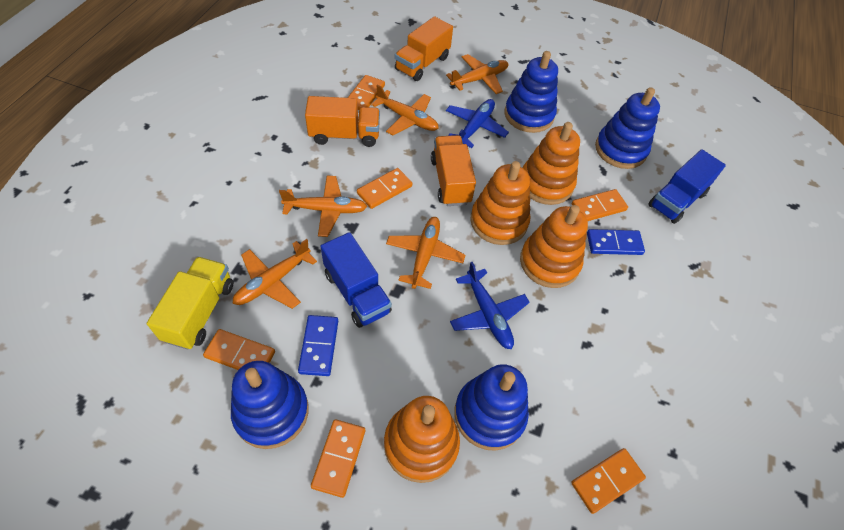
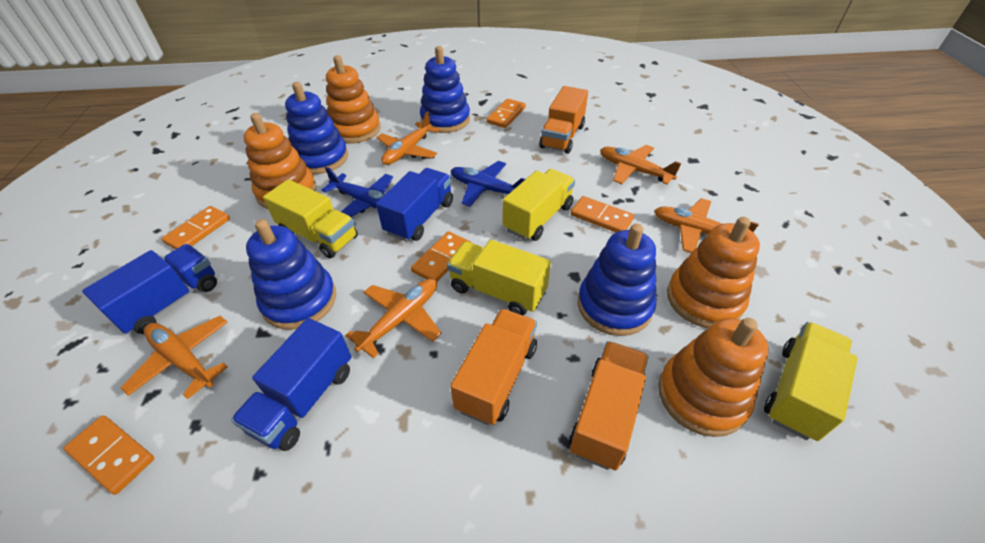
blue domino: [298,315,338,376] [587,229,645,255] = 2 -> none = 0
blue truck: [321,232,392,328] [648,149,726,224] = 2 -> [82,244,217,334] [231,318,351,451] [376,168,453,241] = 3
orange domino: [203,329,275,370] [311,419,365,498] [348,75,385,110] [357,168,412,209] [571,448,646,514] [572,189,628,221] = 6 -> [63,415,154,495] [161,206,230,249] [411,231,471,282] [486,99,526,128] [571,196,634,232] = 5
yellow truck: [147,257,233,350] = 1 -> [263,179,358,258] [447,240,551,315] [503,169,575,241] [764,322,858,441] = 4

